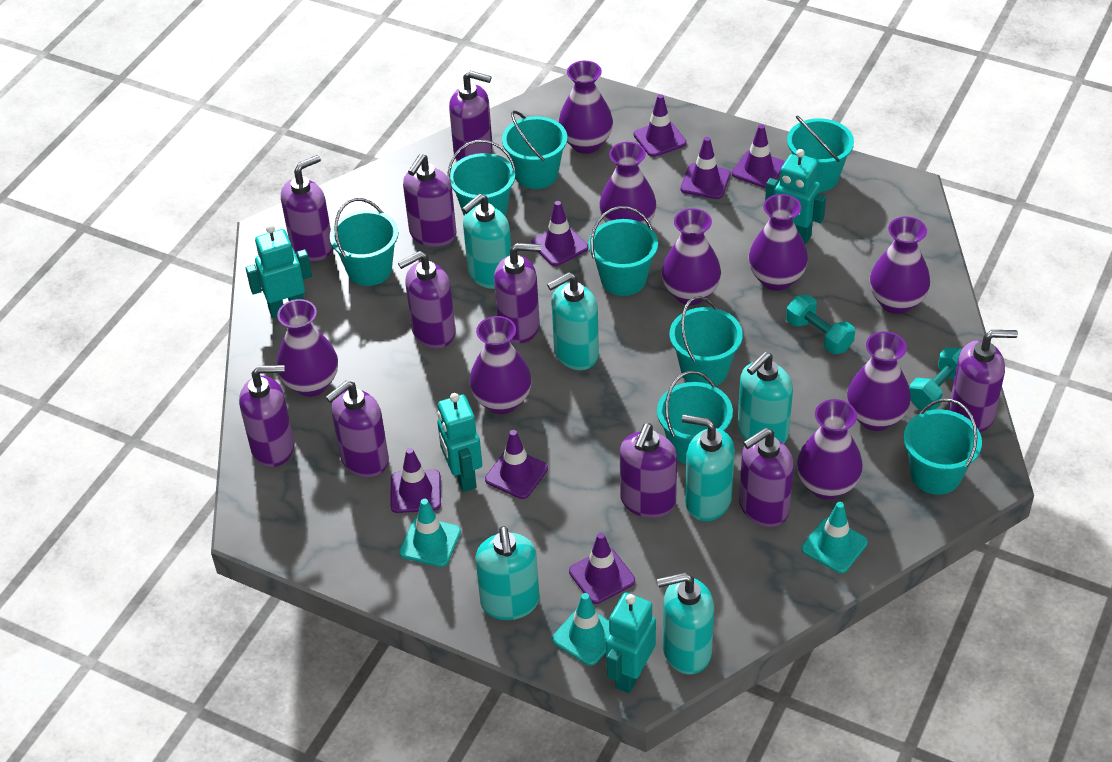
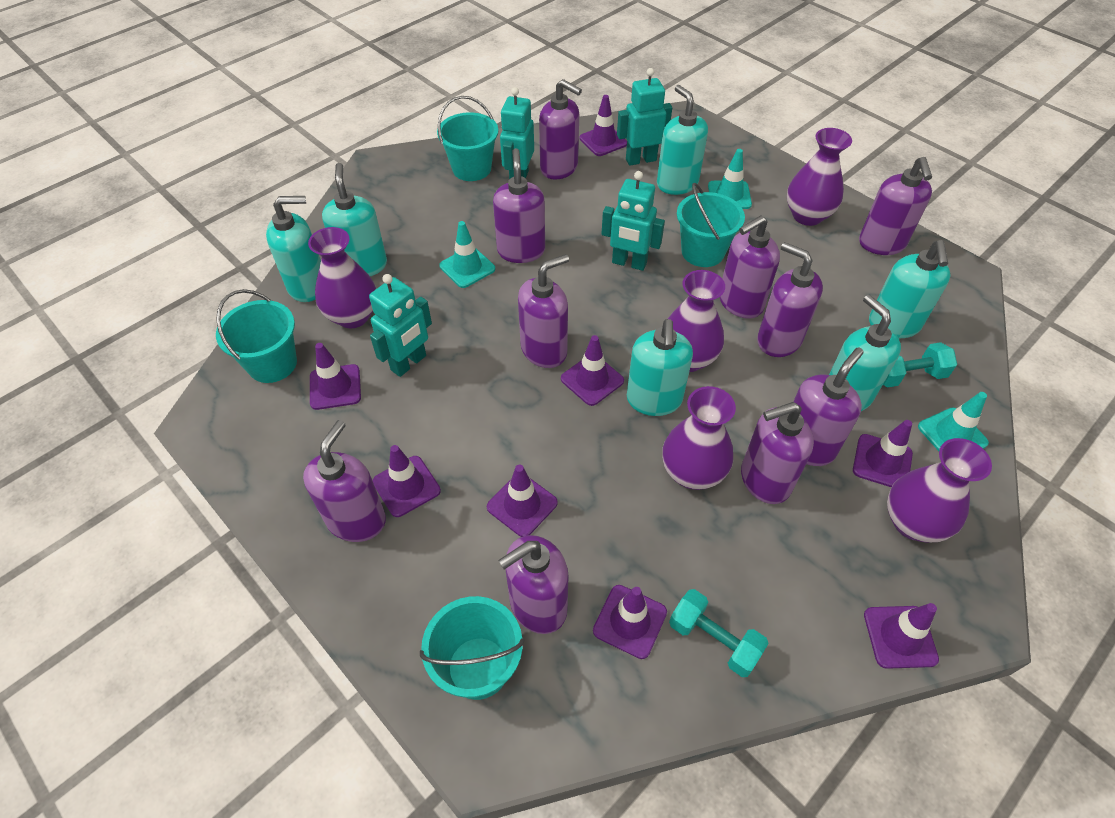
purple traffic cone: [391,448,441,513] [485,430,548,499] [531,201,588,266] [569,533,635,604] [634,94,686,157] [681,137,731,199] [732,124,785,188] = 7 -> [310,343,361,410] [373,445,441,517] [487,465,558,537] [561,335,624,406] [580,95,627,156] [593,585,667,659] [853,420,913,487] [864,603,939,669] = 8
purple vase: [277,299,338,397] [469,316,532,414] [558,61,613,154] [599,142,657,225] [662,208,721,305] [749,194,808,291] [797,399,863,500] [847,331,911,431] [870,216,930,314] = 9 -> [308,227,376,328] [662,386,736,490] [668,270,725,372] [787,128,852,226] [887,438,992,543] = 5
turquoise bucket: [330,198,399,286] [447,140,516,216] [502,111,567,189] [589,206,658,296] [657,371,733,464] [669,296,743,386] [787,116,854,192] [904,399,982,495] = 8 -> [216,289,297,383] [420,596,525,700] [437,96,499,181] [677,182,745,267] = 4

